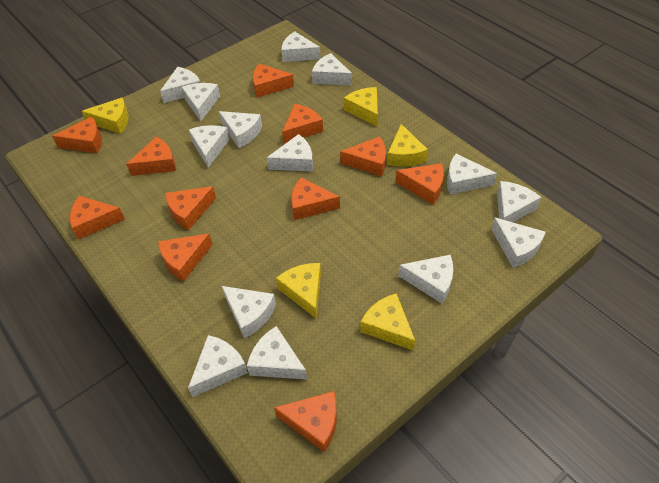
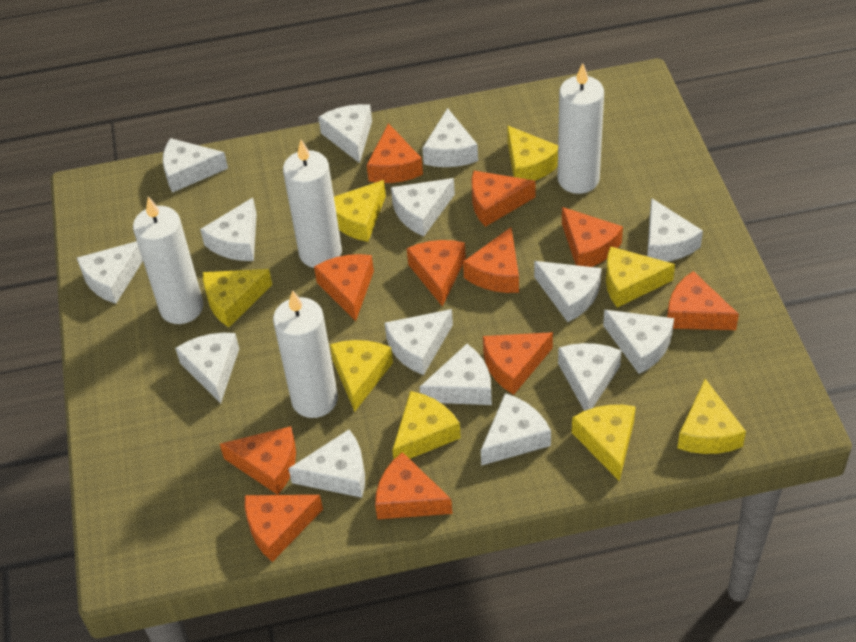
white candle: none = 0 -> [133,196,204,324] [273,290,338,418] [283,140,342,268] [558,63,604,194] = 4
white cheese: [160,67,200,103] [182,83,220,121] [188,335,248,397] [189,125,230,168] [219,111,262,148] [222,286,276,338] [247,326,307,380] [267,134,313,172] [281,32,321,62] [312,53,352,85] [398,255,453,303] [447,154,497,195] [491,218,546,268] [497,181,541,222] = 14 -> [77,241,143,304] [163,138,228,193] [175,333,239,404] [200,198,257,261] [288,430,365,498] [318,104,372,163] [384,309,453,375] [391,178,455,236] [419,344,492,405] [422,108,478,167] [481,393,551,466] [534,261,602,322] [558,343,622,411] [603,310,674,374] [647,198,703,262] = 15
yellow cheese: [82,97,129,134] [276,263,321,318] [344,87,378,127] [360,293,415,351] [387,124,428,167] = 5 -> [203,269,272,327] [330,340,393,412] [334,180,386,242] [392,391,461,459] [507,125,558,181] [572,405,636,481] [606,246,675,307] [677,379,746,454] = 8

